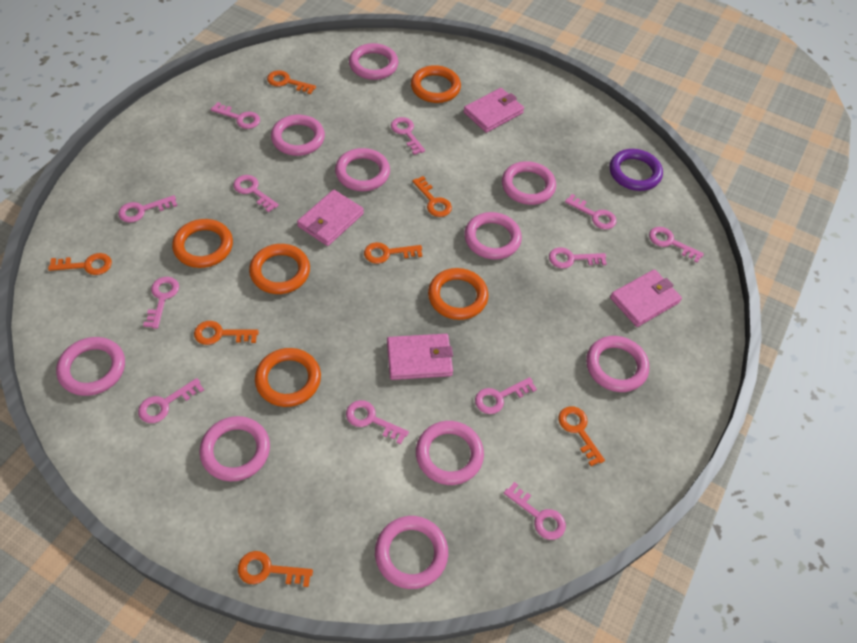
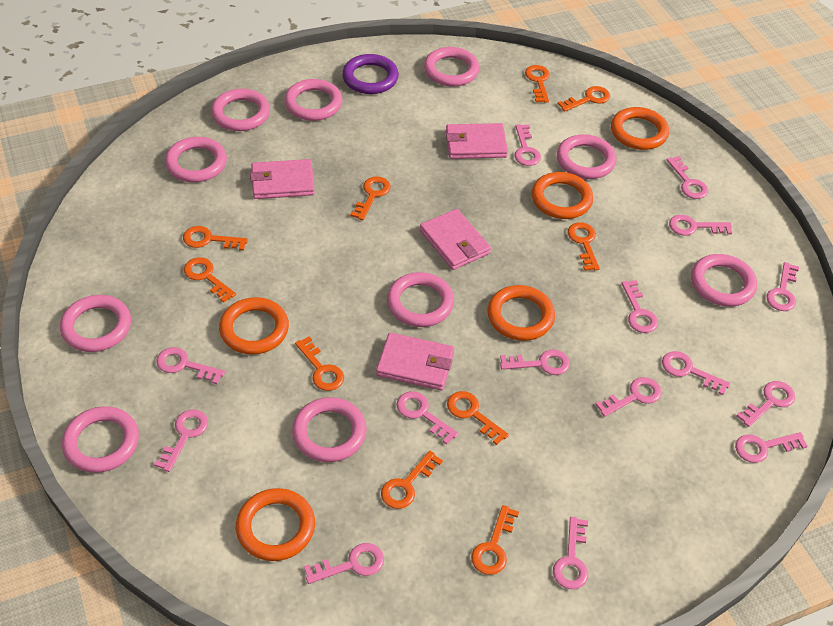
orange key: [48,253,112,275] [194,321,259,345] [238,551,313,587] [267,70,316,94] [364,242,422,264] [412,176,452,217] [558,406,605,466] = 7 -> [183,226,248,251] [184,257,236,303] [295,336,344,391] [350,176,391,220] [381,451,443,509] [447,391,509,445] [471,505,519,575] [525,65,550,103] [558,86,610,112] [568,222,600,271] = 10
pink key: [118,195,177,223] [138,378,204,423] [143,277,179,329] [211,102,260,129] [233,175,279,212] [346,400,409,445] [391,117,425,155] [475,377,537,414] [504,482,566,540] [549,247,607,268] [565,194,616,229] [649,227,704,263] = 12 -> [154,409,208,472] [156,347,225,384] [304,543,384,584] [396,391,459,445] [500,350,570,375] [514,124,541,166] [553,517,588,589] [595,377,662,417] [621,280,658,333] [662,351,730,395] [667,156,708,199] [669,215,732,236] [735,432,808,463] [736,381,795,427] [766,262,799,311] = 15

